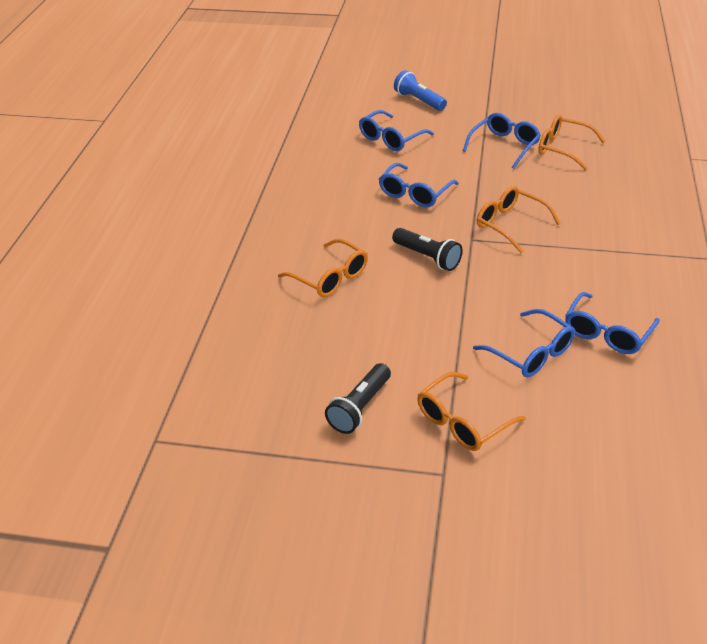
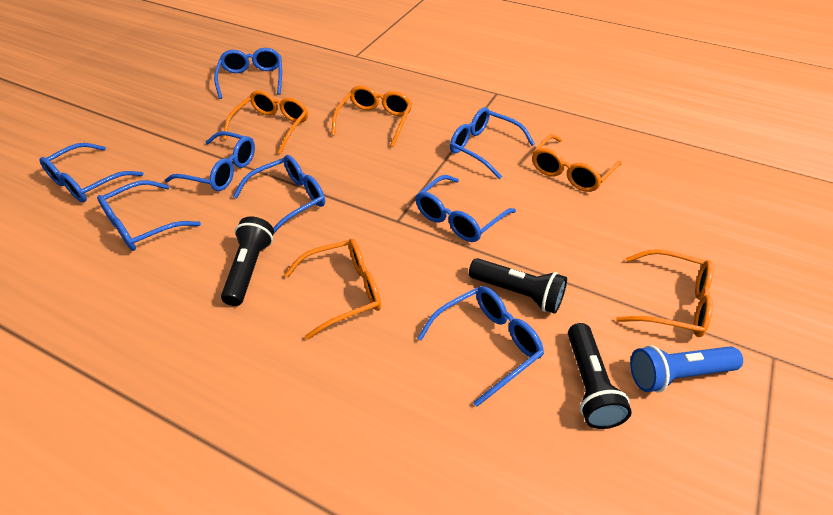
black flashlight: [325,363,391,434] [392,228,463,271] = 2 -> [221,217,274,306] [469,258,567,314] [568,323,632,429] = 3
blue glasses: [359,110,434,151] [379,163,459,207] [463,113,541,169] [473,309,575,377] [565,292,660,354] = 5 -> [39,143,144,203] [97,180,201,251] [165,131,255,191] [214,48,282,99] [233,155,325,233] [416,175,516,242] [417,286,544,407] [450,107,535,179] = 8
orange glasses: [278,239,368,297] [417,372,526,451] [477,186,561,254] [538,115,606,170] = 4 -> [223,90,308,154] [284,239,381,340] [331,85,412,147] [532,134,622,192] [616,249,713,337] = 5

